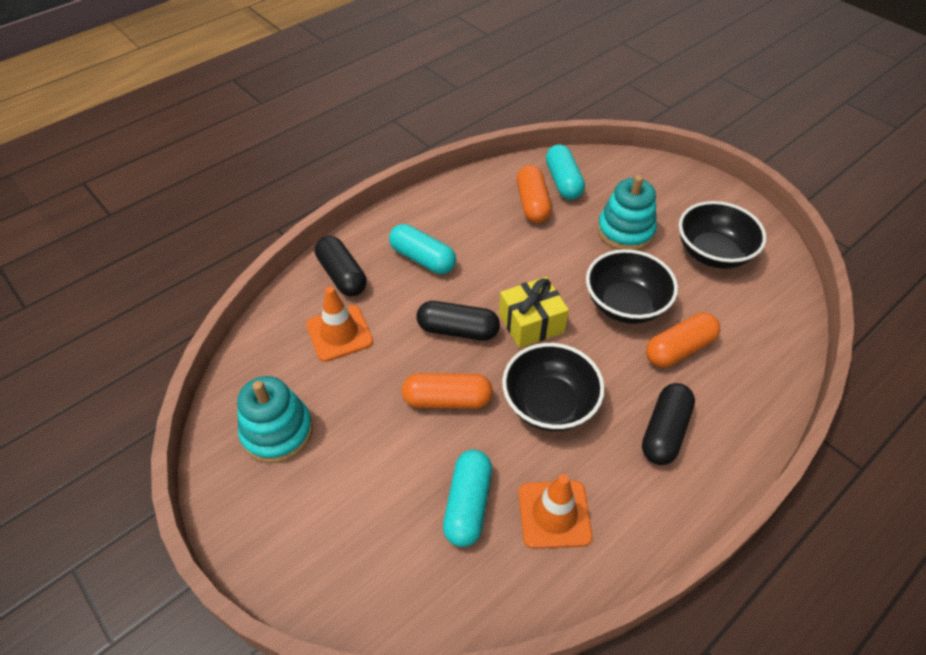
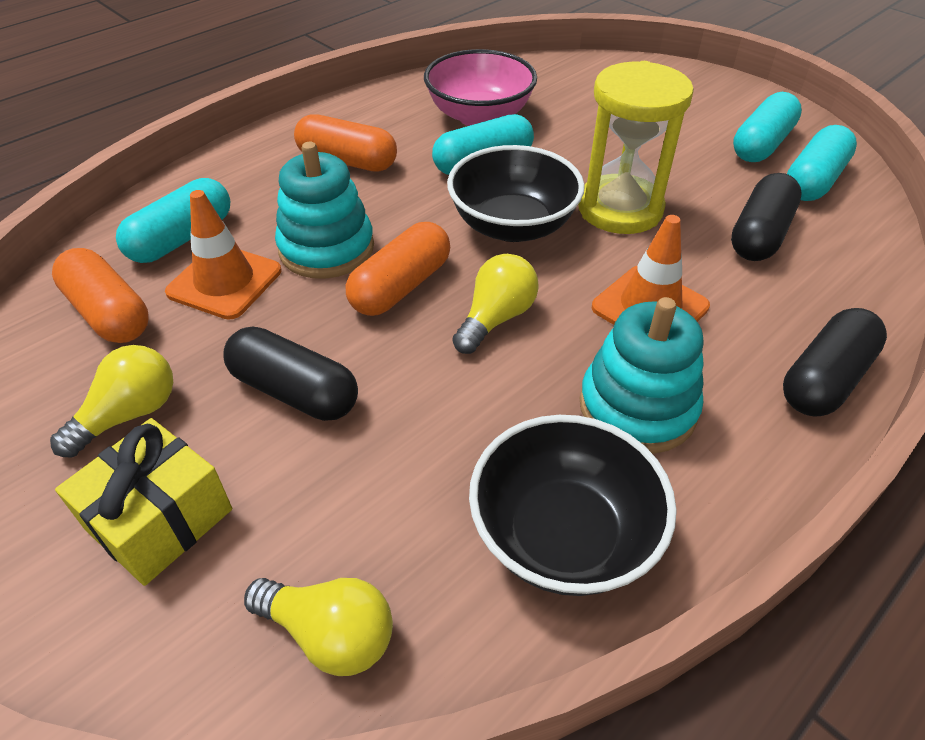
black bowl: [502,343,605,431] [586,249,678,324] [679,201,767,269] = 3 -> [447,145,585,242] [469,415,677,596] = 2
pink bowl: none = 0 -> [424,49,537,126] = 1
turquoise capsule: [389,224,456,274] [443,450,492,547] [546,144,585,200] = 3 -> [116,178,230,263] [432,114,534,175] [733,92,802,162] [787,125,857,201] = 4
yellow hourglass: none = 0 -> [578,61,694,234] = 1
yellow light bulb: none = 0 -> [50,345,173,457] [244,578,393,676] [452,254,539,354] = 3

